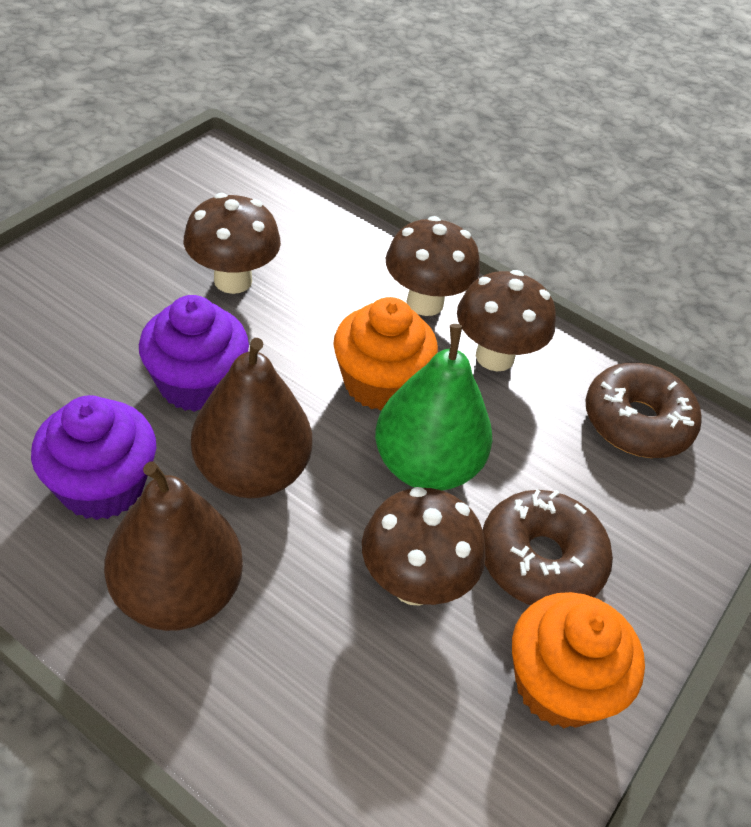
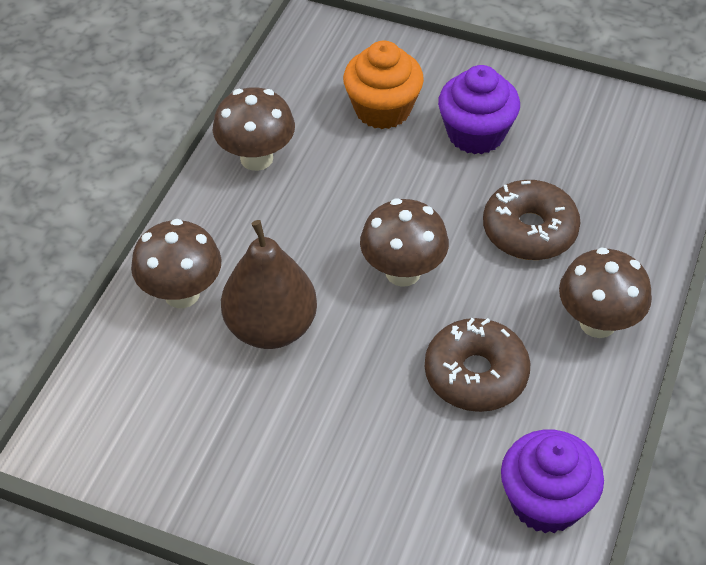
brown pear: [104,462,243,631] [191,338,312,498] = 2 -> [221,220,317,349] = 1
green pear: [375,324,492,491] = 1 -> none = 0
orange cupcake: [333,297,438,411] [512,592,645,728] = 2 -> [343,41,424,129] = 1

